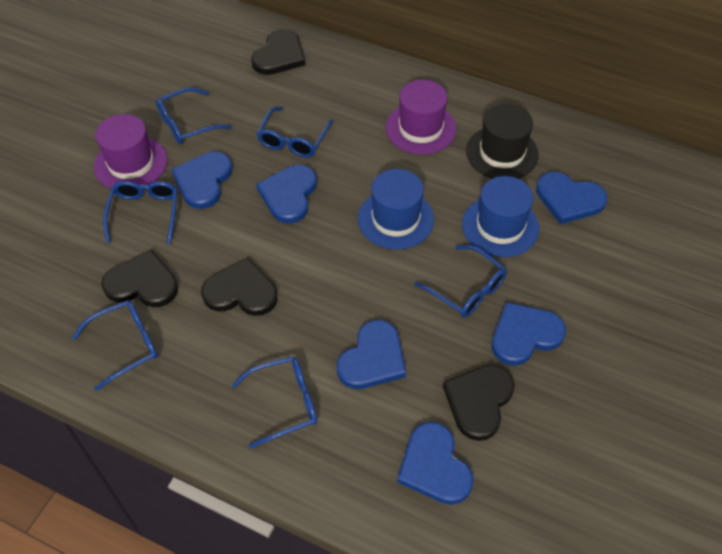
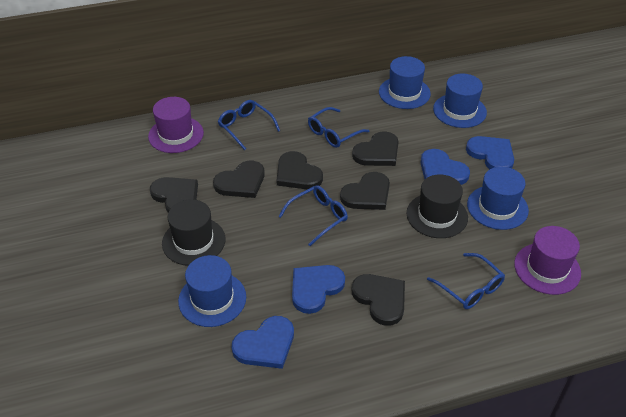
black hat: [466,104,539,179] = 1 -> [162,199,225,266] [407,174,468,238] = 2
black heart: [101,250,178,307] [201,258,278,316] [251,29,305,75] [443,365,515,441] = 4 -> [150,177,198,213] [213,161,265,198] [277,151,323,189] [340,172,390,210] [352,131,399,166] [352,274,405,326] = 6
blue glasses: [72,300,158,391] [103,181,178,244] [156,88,232,144] [231,356,317,449] [257,107,333,157] [415,245,507,317] = 6 -> [218,100,280,150] [278,185,348,246] [308,107,369,148] [427,253,505,309] = 4
blue hat: [358,169,434,250] [462,176,539,257] = 2 -> [178,255,246,327] [379,56,431,109] [433,74,487,128] [467,167,529,230] = 4
blue heart: [172,152,233,209] [256,165,317,223] [337,320,406,389] [397,422,474,505] [491,302,566,366] [536,171,607,224] = 6 -> [232,316,294,369] [292,265,345,314] [420,149,470,185] [466,136,514,169] = 4

